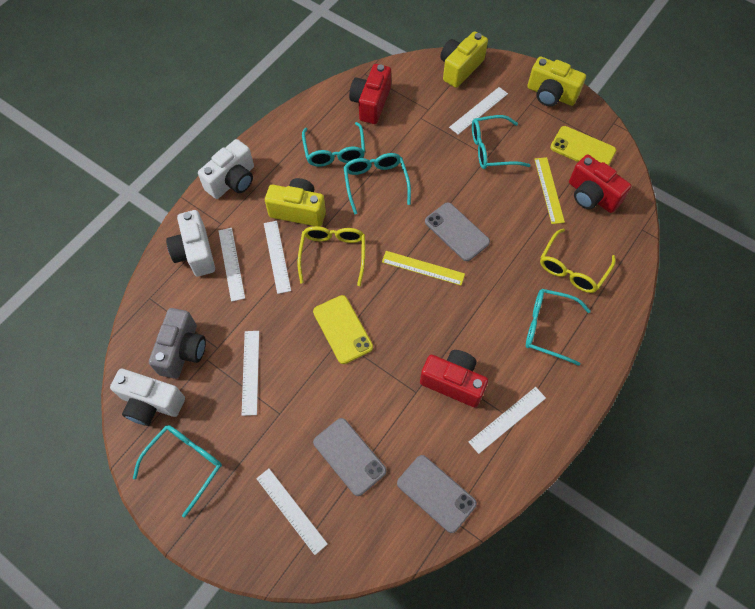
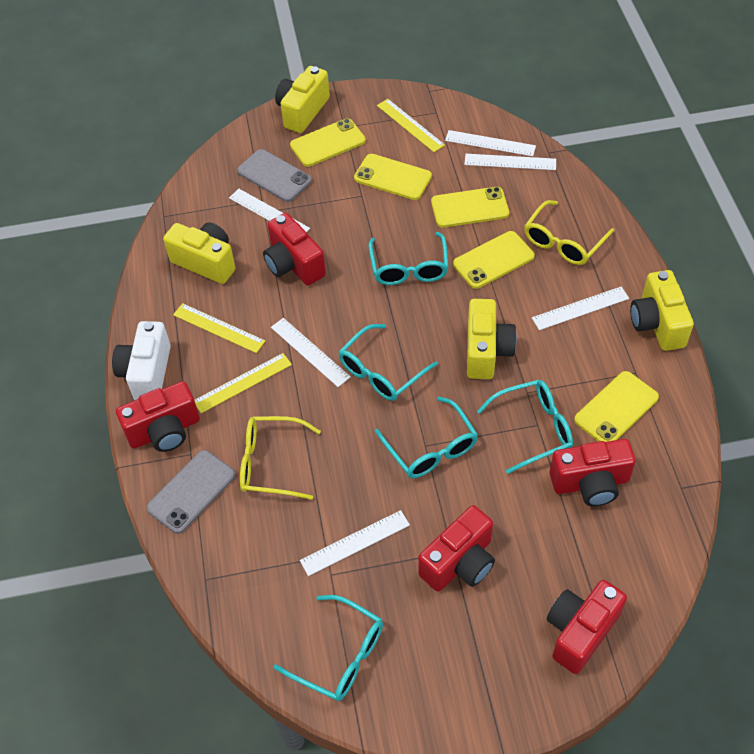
grey camera: [149,308,206,379] = 1 -> none = 0
grey phone: [313,418,386,496] [397,455,477,533] [425,202,490,261] = 3 -> [146,450,235,534] [237,149,312,202] = 2
red camera: [349,64,391,124] [420,350,488,407] [569,155,631,213] = 3 -> [116,381,200,452] [263,213,326,286] [418,505,495,592] [547,580,627,674] [549,439,636,506] = 5
white camera: [110,369,185,426] [166,210,215,277] [198,139,254,199] = 3 -> [112,321,171,400] = 1
yellow camera: [265,178,326,227] [440,31,488,88] [527,57,586,106] = 3 -> [163,222,235,284] [275,66,330,133] [467,299,517,379] [630,270,694,351] = 4
yellow phone: [313,295,373,364] [550,126,616,165] = 2 -> [290,118,366,167] [354,154,432,200] [431,187,509,228] [453,231,535,289] [574,371,659,442] = 5
yellow ruler: [382,251,465,285] [534,157,565,224] = 2 -> [173,303,265,353] [195,353,292,413] [377,99,445,152] = 3

